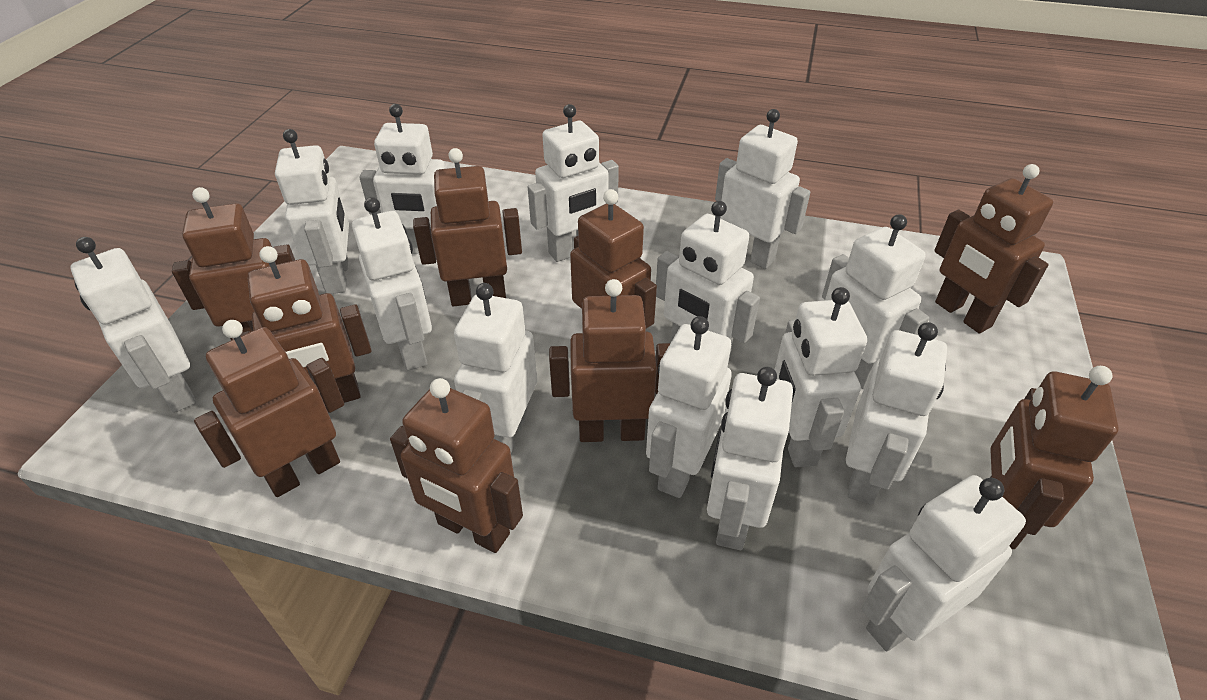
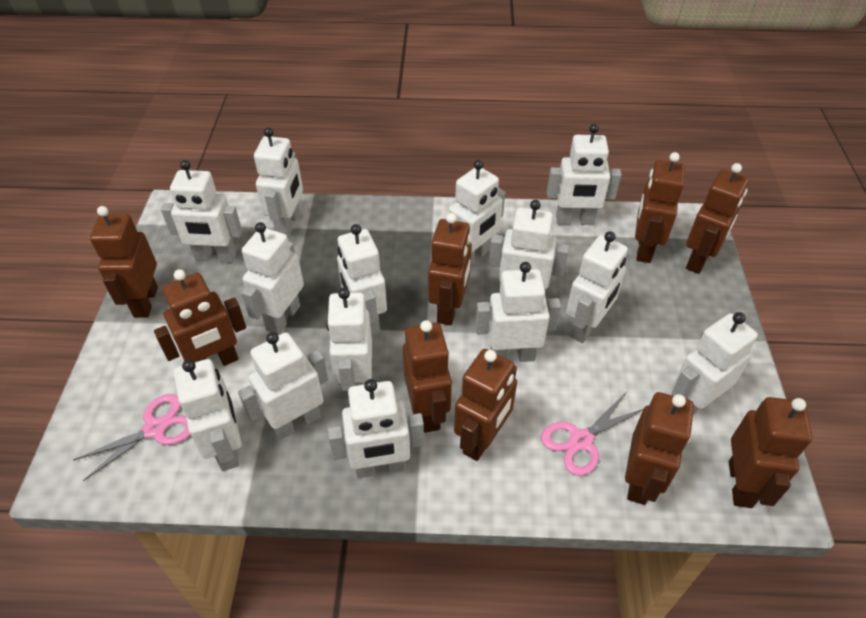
pink scissors: none = 0 -> [73,394,191,481] [541,393,643,476] = 2

